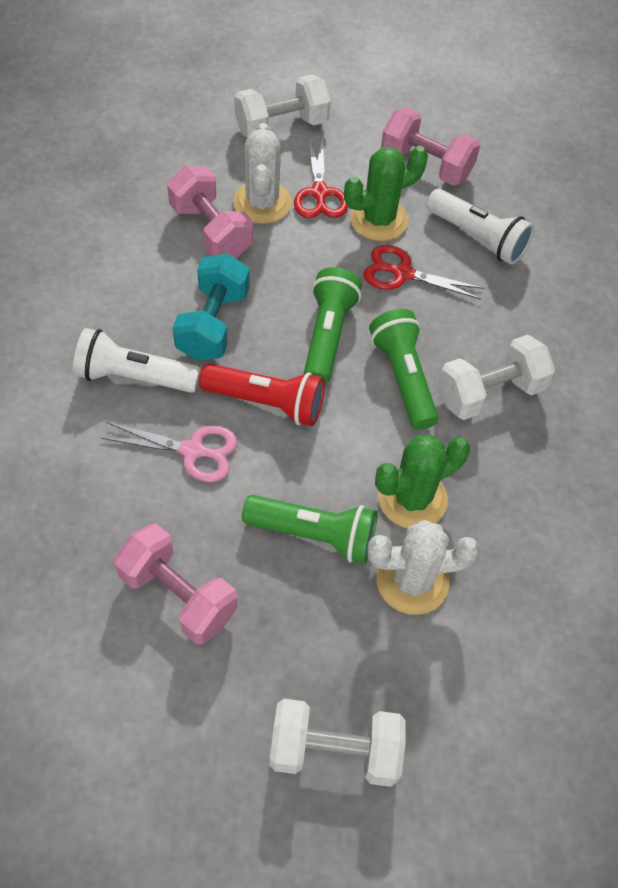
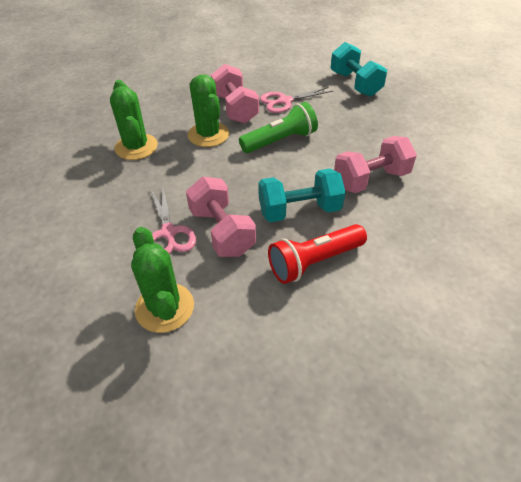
green cactus: [344,146,428,241] [375,435,470,528] = 2 -> [110,80,158,160] [131,227,194,333] [188,75,229,147] = 3
green flashlight: [242,495,378,563] [304,267,362,384] [369,309,438,430] = 3 -> [239,102,318,153] = 1
pink scissors: [101,422,238,482] = 1 -> [151,189,196,254] [260,87,333,113] = 2
red scissors: [294,137,348,218] [364,245,484,300] = 2 -> none = 0
turquoise dumbbell: [172,253,250,361] = 1 -> [258,169,346,222] [330,42,387,97] = 2
white cactus: [233,123,292,224] [367,520,480,615] = 2 -> none = 0
white dumbbell: [234,75,331,138] [269,699,406,787] [438,335,555,420] = 3 -> none = 0
white flashlight: [73,328,201,393] [426,189,534,265] = 2 -> none = 0

